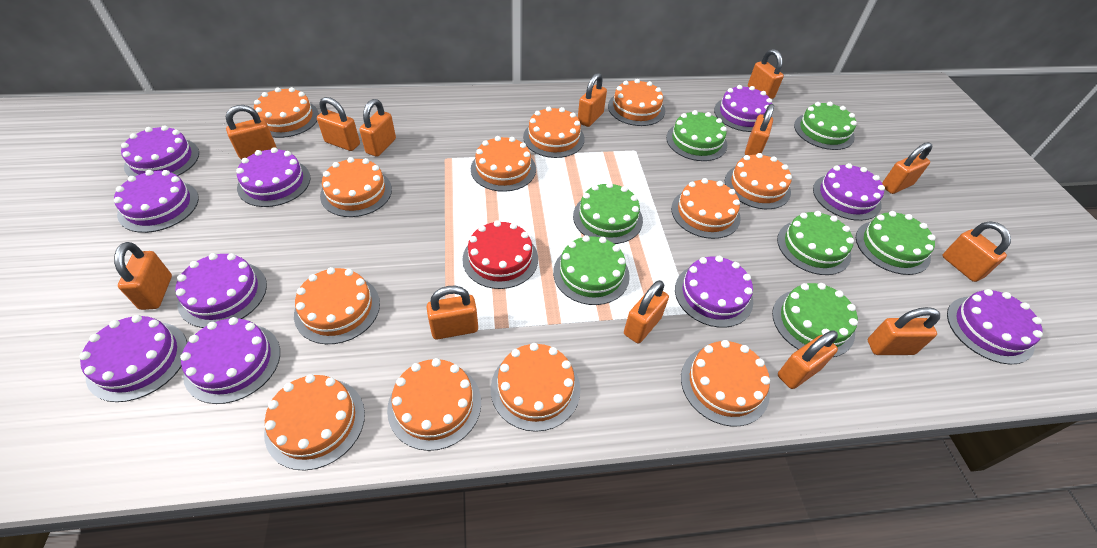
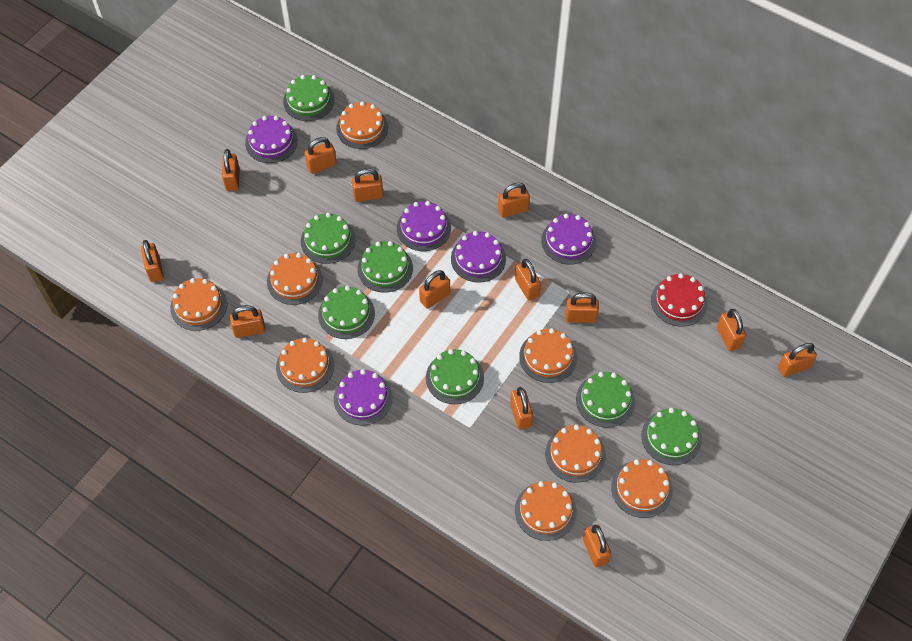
orange cake: [254,87,319,138] [264,374,365,470] [294,267,380,344] [320,157,392,217] [387,358,481,451] [471,136,536,192] [491,343,580,432] [523,107,585,158] [608,79,665,126] [671,178,741,239] [681,340,770,427] [725,153,792,209] = 12 -> [170,278,227,331] [267,253,323,305] [276,338,334,393] [336,101,388,149] [515,481,577,541] [519,328,577,383] [545,425,606,483] [611,459,673,518] = 8
purple cake: [79,315,187,402] [114,170,199,233] [121,125,199,176] [175,253,267,328] [180,317,280,404] [236,147,311,207] [675,256,753,328] [714,85,772,132] [813,163,885,221] [947,289,1043,365] = 10 -> [245,116,298,163] [334,369,393,425] [397,201,451,251] [451,231,506,283] [541,213,596,264] = 5

